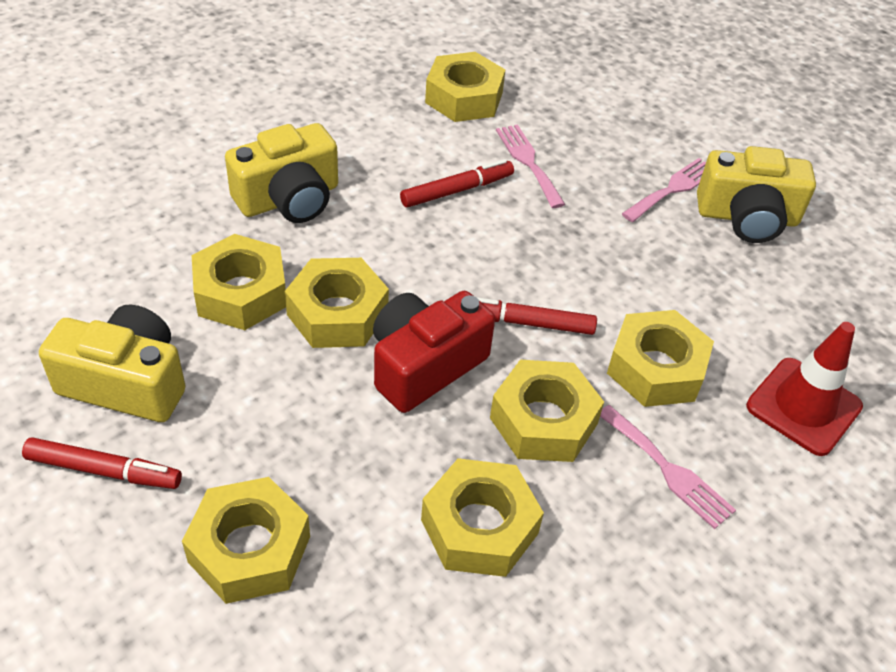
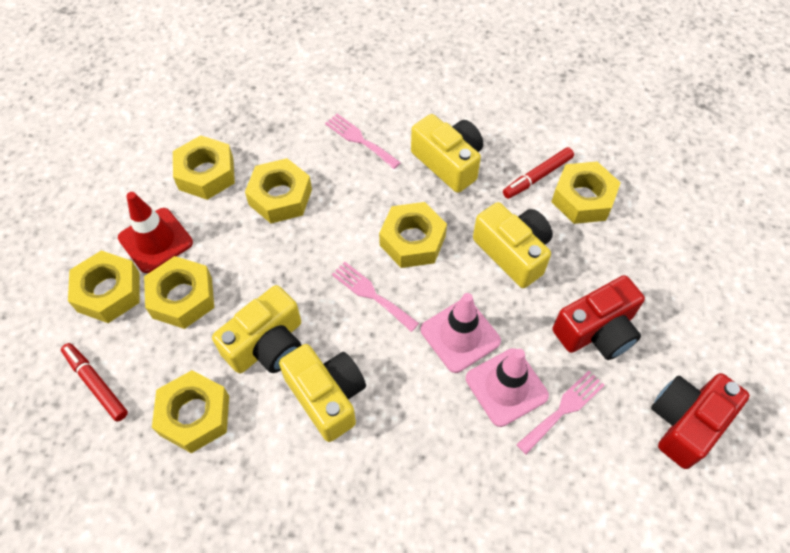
pink traffic cone: none = 0 -> [421,293,501,373] [466,348,549,427] = 2
red camera: [373,291,495,413] = 1 -> [552,275,645,360] [651,373,750,469] = 2
red marker: [22,437,182,489] [400,159,514,208] [476,297,597,335] = 3 -> [61,343,128,422] [503,147,574,199] = 2
yellow camera: [39,305,186,422] [225,123,338,223] [697,146,816,243] = 3 -> [212,285,301,373] [279,344,366,442] [411,114,483,193] [473,202,553,288] = 4

